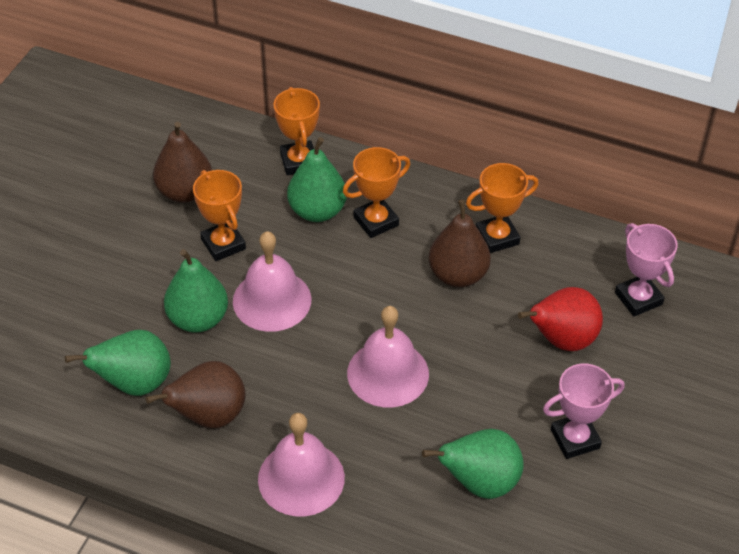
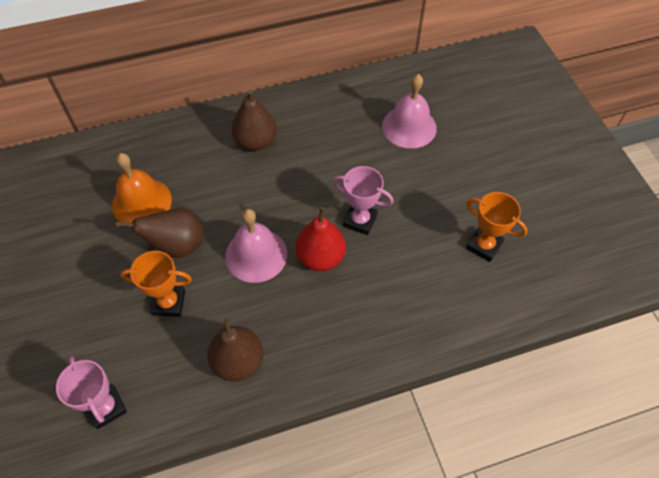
green pear: [65,330,171,396] [164,249,228,333] [287,137,347,222] [422,429,524,499] = 4 -> none = 0
orange bell: none = 0 -> [112,153,172,227] = 1
orange trophy: [193,170,246,261] [274,87,320,175] [343,147,410,238] [466,163,539,253] = 4 -> [121,251,192,317] [466,192,527,262] = 2
pink bell: [233,231,311,332] [258,413,345,516] [347,306,429,407] = 3 -> [225,209,287,283] [382,74,437,149] = 2

